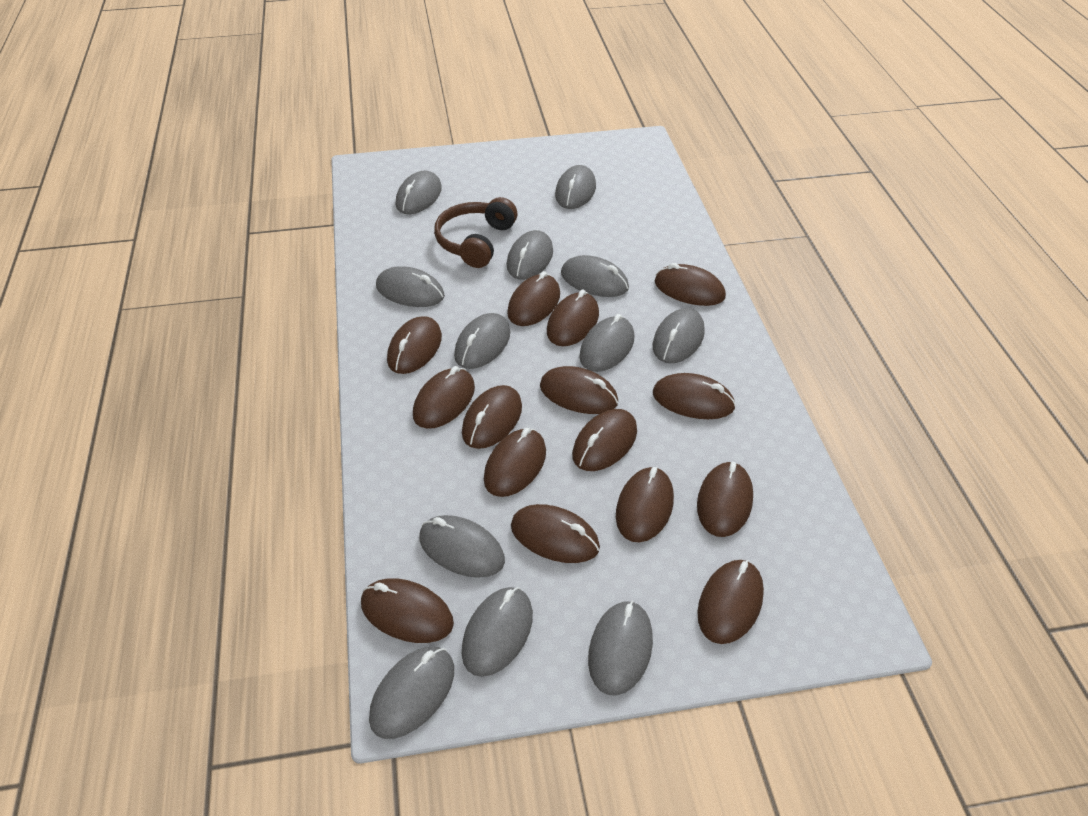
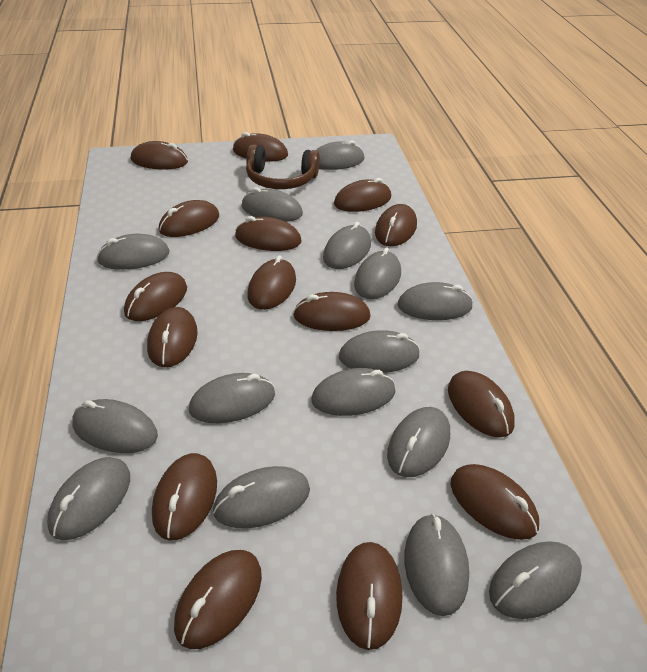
grey mouse: [369,647,454,739] [376,266,445,307] [396,170,442,214] [419,515,505,578] [454,313,510,369] [462,587,533,677] [507,230,553,280] [555,165,596,209] [561,255,629,297] [579,314,634,372] [588,600,653,696] [653,308,705,363] = 12 -> [47,457,130,540] [72,399,158,453] [96,234,170,270] [189,373,275,423] [213,466,310,528] [242,187,303,222] [311,368,395,416] [316,140,364,170] [323,222,371,269] [339,330,420,373] [354,247,401,299] [387,407,450,477] [398,282,473,320] [404,513,469,616] [489,541,582,619] = 15

